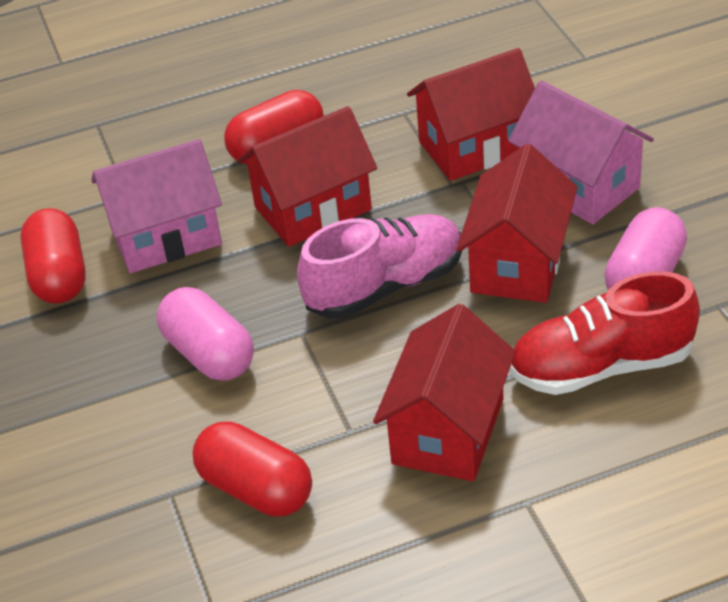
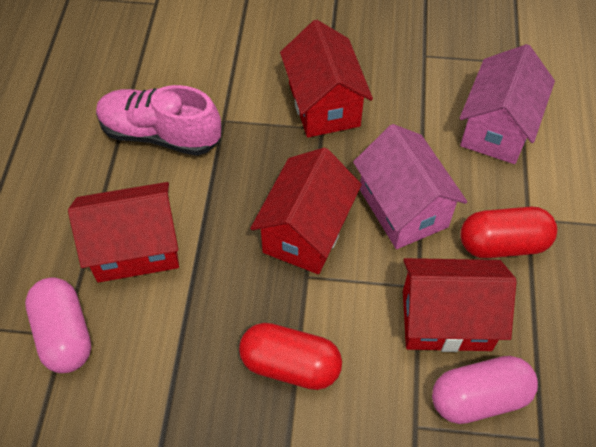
red capsule: [20,208,86,304] [192,422,312,517] [224,90,324,165] = 3 -> [239,323,342,390] [460,207,557,258] = 2
red shoe: [509,272,700,395] = 1 -> none = 0

